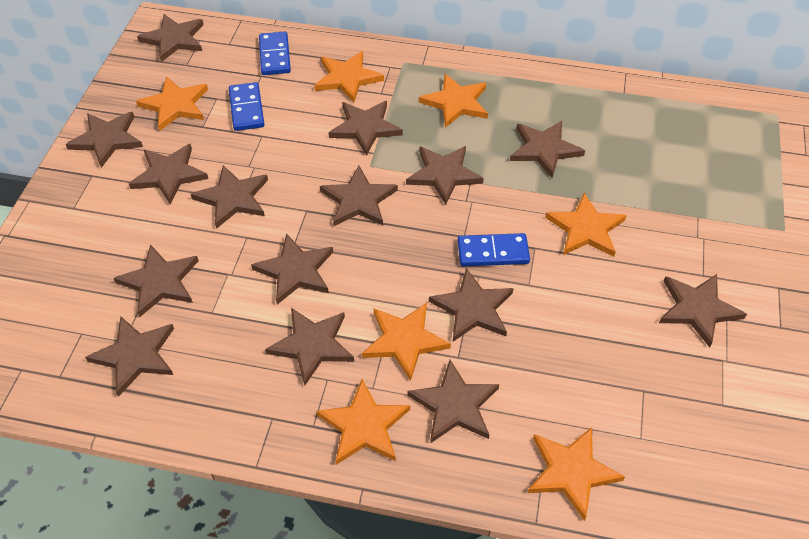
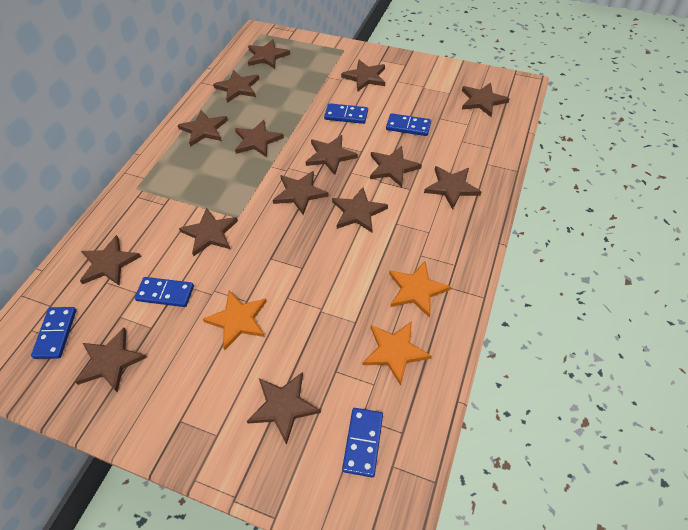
blue domino: [229,82,265,131] [259,32,291,75] [458,233,530,266] = 3 -> [31,307,76,359] [135,277,194,307] [324,103,368,124] [342,408,383,477] [386,113,431,136] = 5
orange star: [136,76,208,131] [314,51,384,102] [316,379,410,465] [362,303,451,381] [419,74,488,128] [528,427,625,521] [545,193,627,257] = 7 -> [203,290,267,350] [362,321,432,386] [389,261,451,318] = 3

